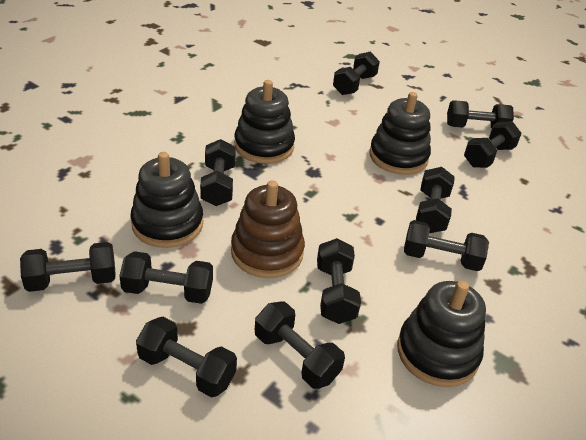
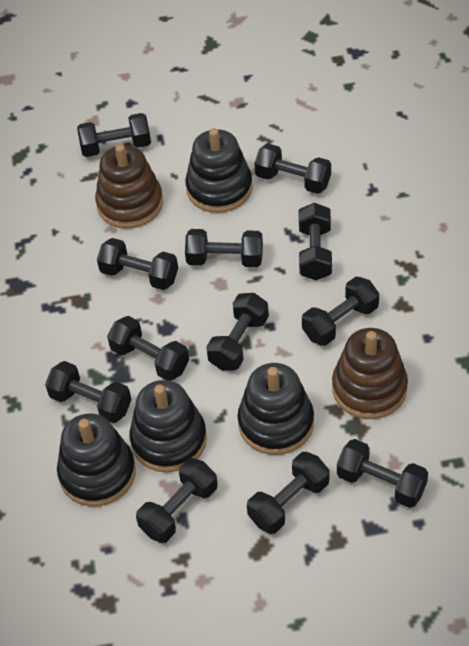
black dumbbell: [20,242,116,292] [119,251,213,304] [136,317,237,397] [200,139,236,206] [255,302,345,389] [317,238,361,324] [333,52,380,95] [404,220,489,271] [416,167,455,233] [447,100,514,128] [464,121,522,168] = 11 -> [45,361,131,424] [77,113,151,157] [97,238,178,290] [107,316,189,381] [136,458,218,543] [185,229,263,267] [206,293,269,370] [247,452,329,534] [254,144,331,194] [299,203,332,280] [302,277,379,346] [337,439,428,508] = 12
brown stacking toy: [231,180,305,278] = 1 -> [95,144,163,229] [332,328,408,419] = 2

